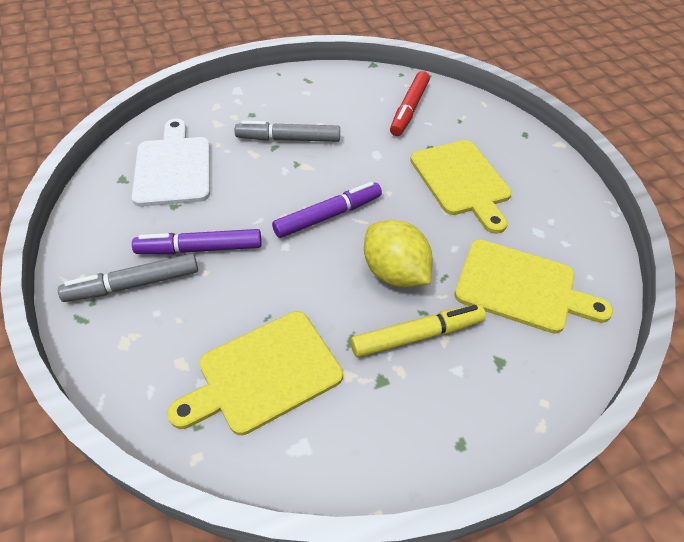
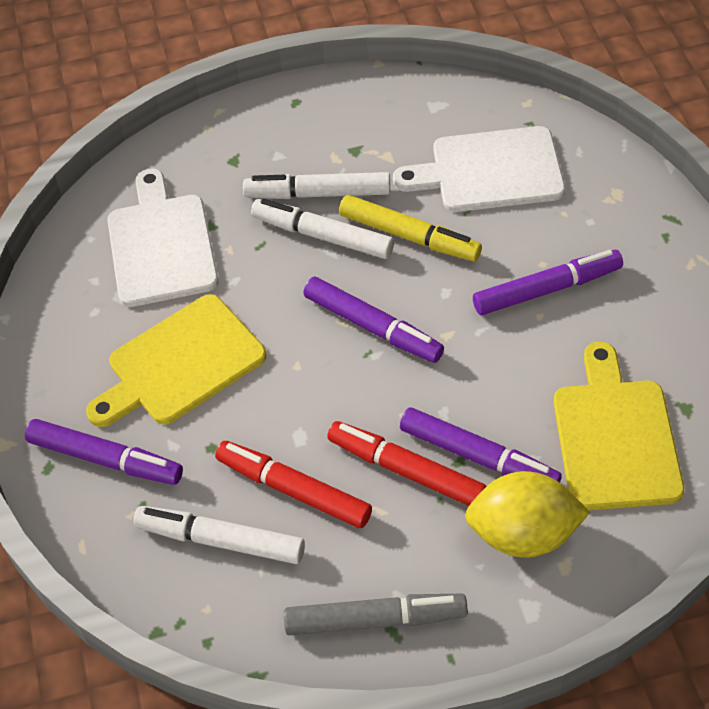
grey marker: [58,254,198,302] [235,121,340,142] = 2 -> [284,594,468,635] = 1
purple marker: [132,229,262,254] [272,182,382,238] = 2 -> [25,419,183,485] [303,277,444,363] [400,408,562,483] [473,250,623,315] = 4
red marker: [390,71,430,136] = 1 -> [215,441,372,528] [327,421,486,506] = 2
white cutting board: [132,119,210,207] = 1 -> [107,168,219,307] [393,126,565,212] = 2
white marker: none = 0 -> [133,506,305,564] [243,172,390,199] [251,199,394,259] = 3
yellow cutting board: [167,311,343,435] [410,140,512,234] [454,239,613,333] = 3 -> [86,294,266,427] [554,342,684,510] = 2

